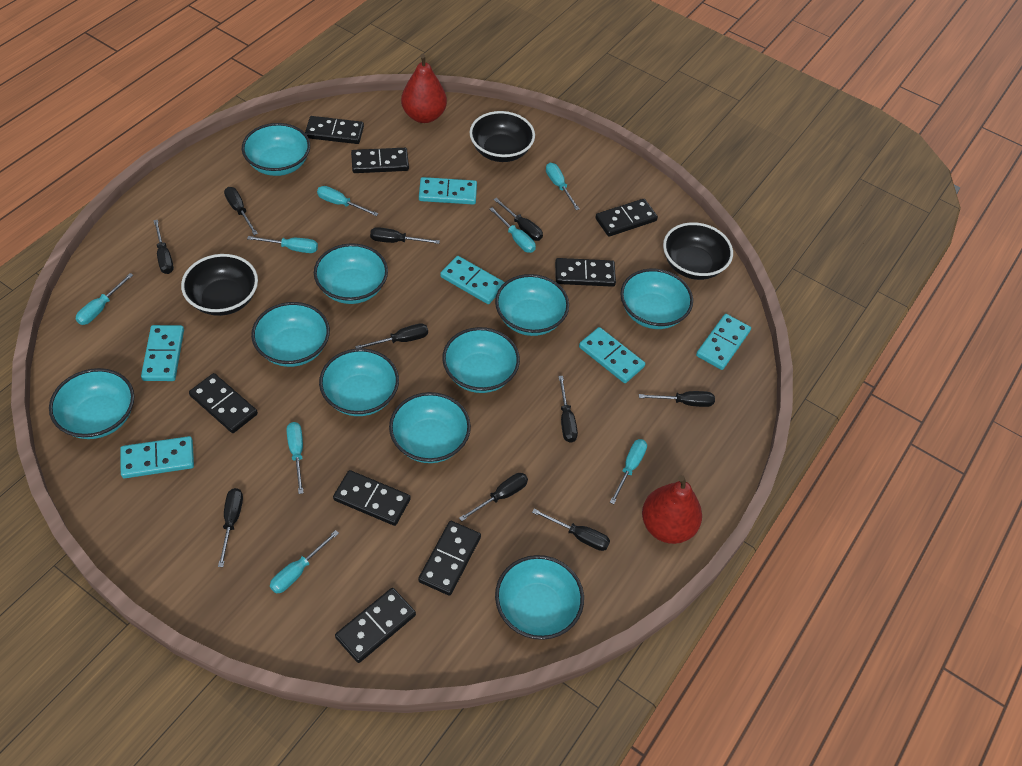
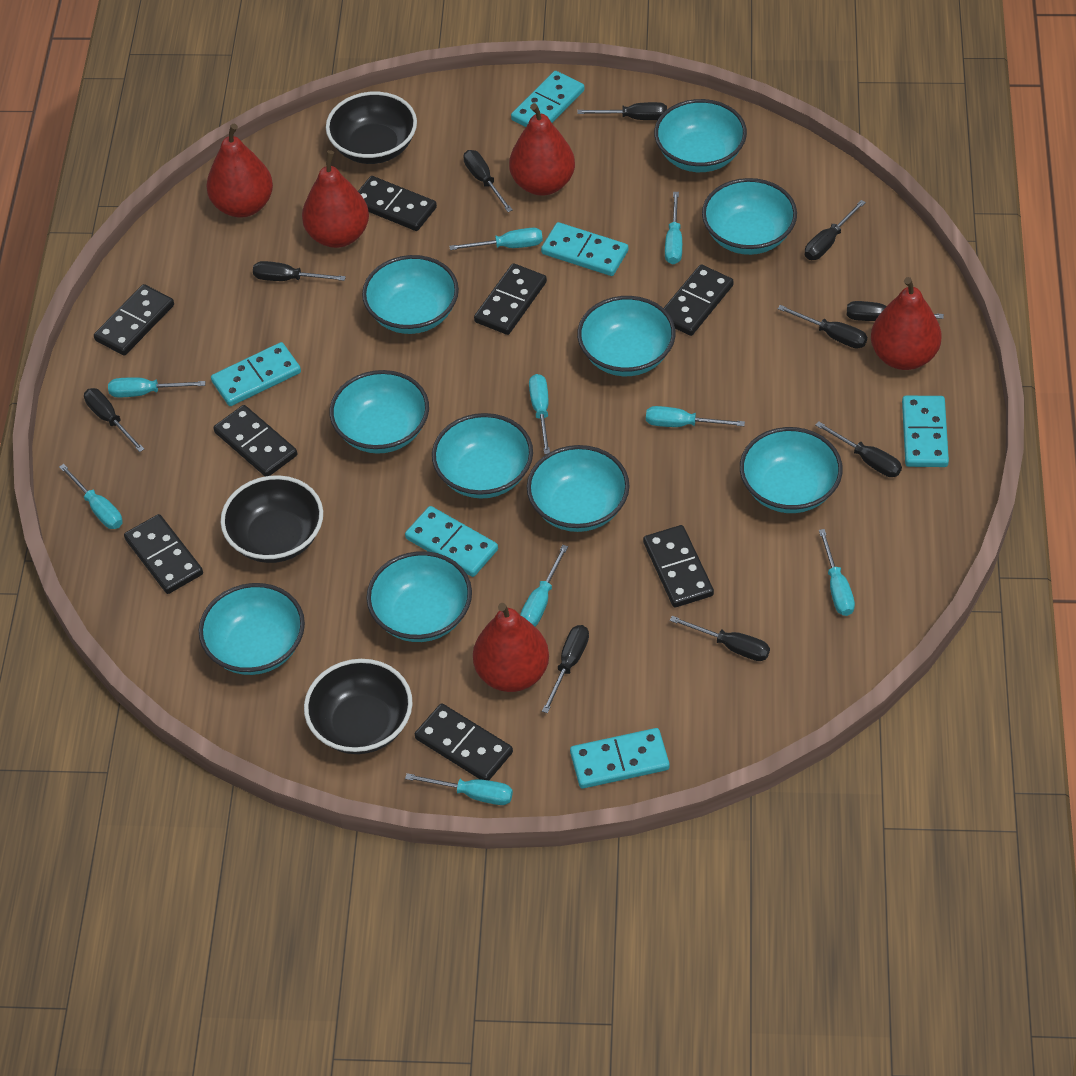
red pear: [401,54,447,123] [642,475,702,544] = 2 -> [206,124,273,218] [302,150,369,248] [473,603,549,692] [509,103,575,196] [871,277,942,370] = 5
turquoise screwdriver: [76,273,133,325] [247,236,318,253] [270,530,339,594] [287,422,304,494] [317,186,379,216] [490,207,536,253] [546,163,579,210] [610,439,647,504] = 8 -> [59,464,123,529] [108,377,206,397] [405,773,513,805] [449,228,543,250] [520,545,568,626] [529,374,550,454] [646,406,745,427] [665,192,682,264] [819,529,855,616] = 9

